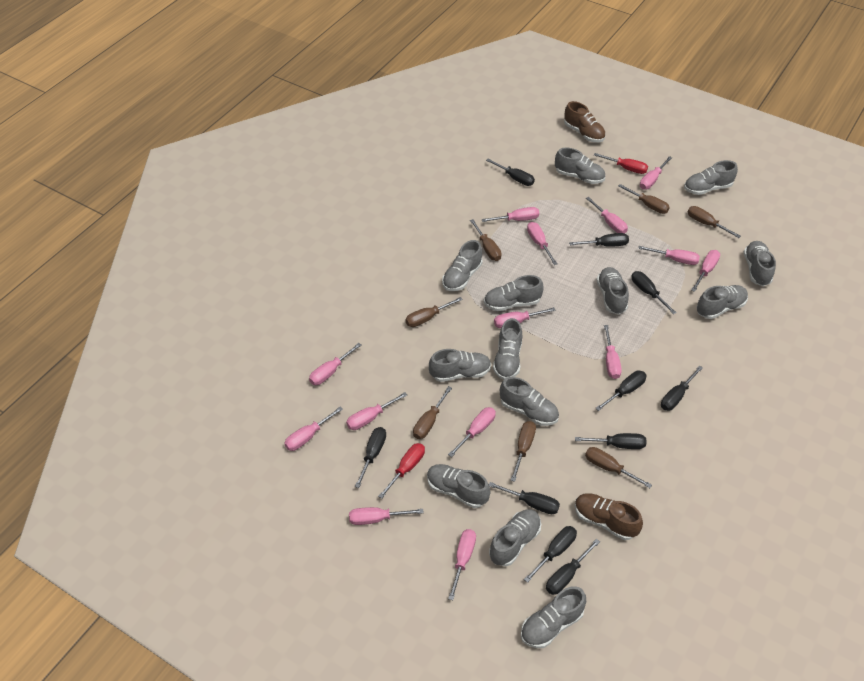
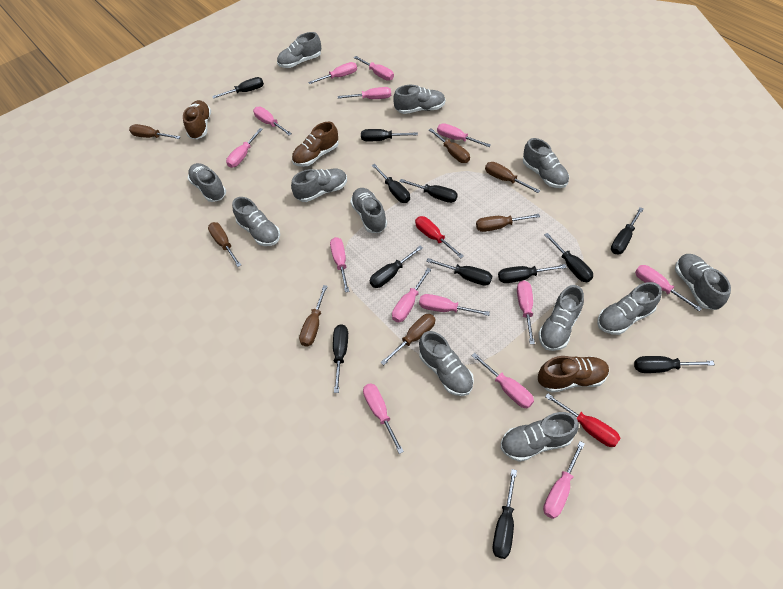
black screwdriver: [355,427,386,488] [486,159,535,186] [489,482,560,514] [524,526,577,583] [546,539,600,595] [569,233,629,247] [575,433,646,449] [595,371,647,411] [632,271,677,314] [661,366,703,411] = 10 -> [212,77,264,99] [333,324,348,393] [361,129,418,142] [370,246,423,288] [372,164,410,203] [399,179,458,203] [426,258,492,286] [493,469,517,559] [498,264,567,283] [544,233,593,282] [611,207,643,254] [634,356,715,373] = 12
brown shoe: [564,101,606,142] [575,493,643,540] = 2 -> [183,100,211,140] [292,122,339,167] [538,356,609,393] = 3
grey shoe: [427,464,491,508] [429,349,491,382] [442,240,483,291] [484,275,543,311] [489,509,541,566] [493,318,522,380] [500,377,559,426] [521,586,586,648] [555,147,605,184] [597,267,629,315] [684,160,738,195] [696,285,748,319] [744,241,776,286] = 13 -> [188,163,226,202] [232,197,280,246] [277,32,321,68] [291,169,347,202] [350,188,387,233] [393,85,446,114] [419,331,474,396] [501,412,579,462] [523,138,569,188] [538,285,584,351] [597,282,662,335] [675,254,731,310] = 12

